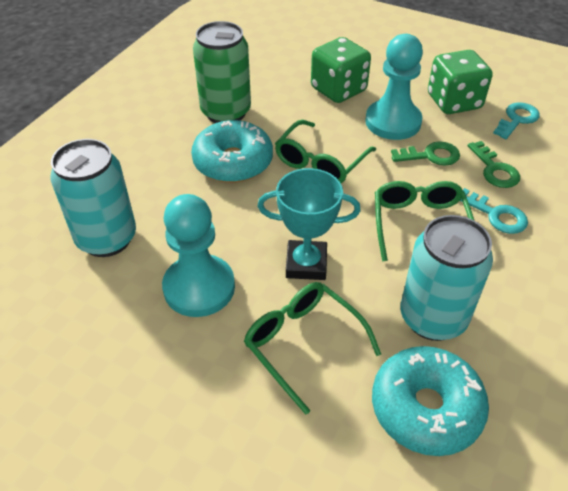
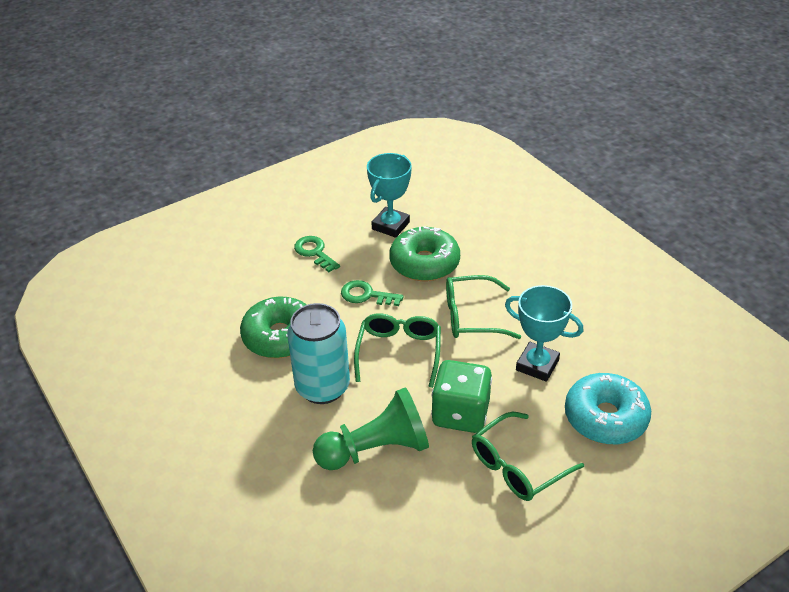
green can: [193,21,251,123] = 1 -> none = 0
green dice: [311,37,371,103] [428,50,493,114] = 2 -> [431,360,492,433] = 1
green donut: none = 0 -> [240,297,307,358] [389,226,460,281] = 2
green pawn: none = 0 -> [313,387,429,470] = 1
turquoise can: [50,139,136,257] [400,215,493,341] = 2 -> [287,303,350,404] = 1
turquoise donut: [191,120,273,183] [372,346,489,456] = 2 -> [565,373,651,445] = 1
turquoise key: [460,188,528,234] [493,102,540,139] = 2 -> none = 0
turquoise pawn: [162,194,235,317] [365,34,423,140] = 2 -> none = 0
turquoise trophy: [257,168,361,280] = 1 -> [367,153,412,238] [505,285,583,382] = 2

